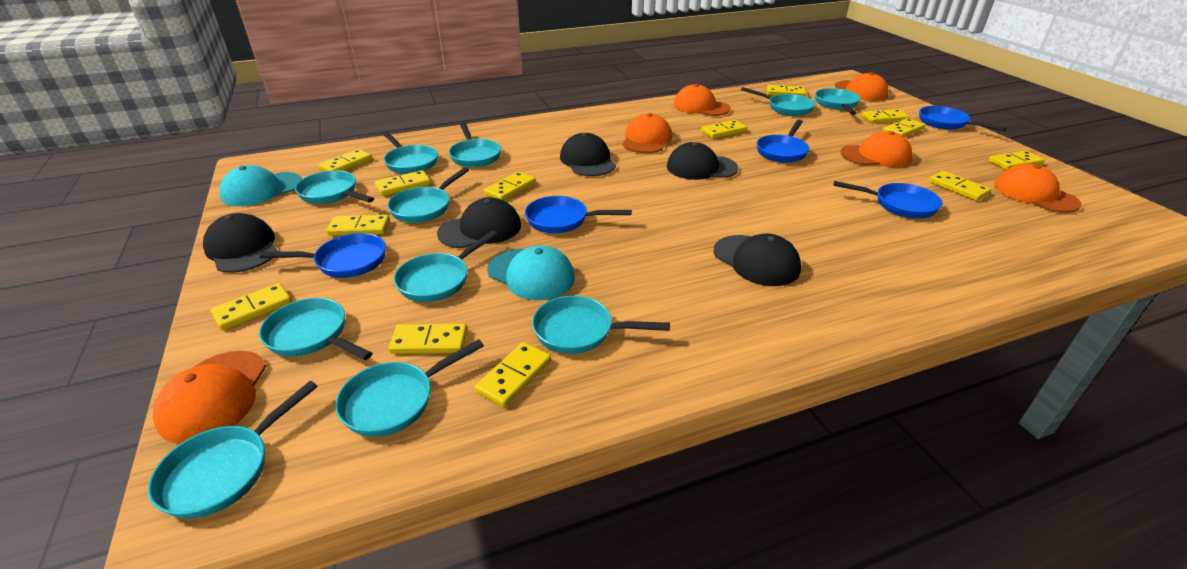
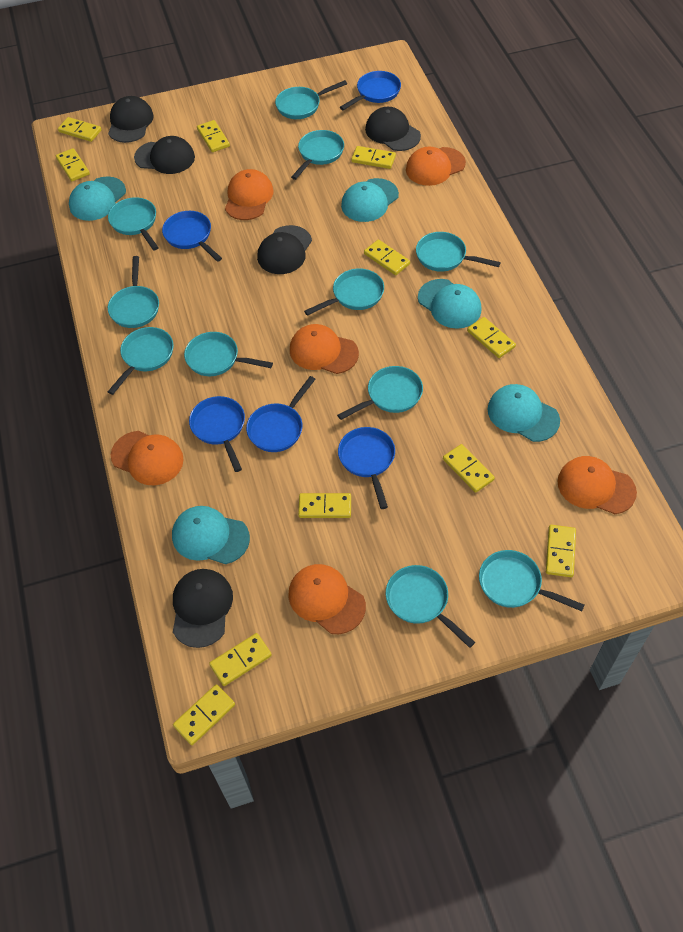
turquoise cap: [220,165,302,206] [487,245,575,300] = 2 -> [69,176,126,221] [172,506,250,564] [341,178,399,222] [418,279,482,329] [488,384,560,442] = 5
yellow domino: [211,283,292,331] [318,149,372,171] [326,215,390,236] [375,170,431,196] [389,324,467,354] [475,342,551,407] [484,171,536,200] [701,120,747,139] [767,85,806,96] [862,109,909,123] [883,118,925,137] [929,171,991,201] [989,151,1045,170] = 13 -> [56,148,90,181] [58,117,101,142] [173,684,235,745] [197,120,230,152] [209,633,272,686] [298,493,351,518] [351,146,396,169] [364,239,410,275] [443,444,495,493] [467,317,516,358] [546,525,576,577] = 11

